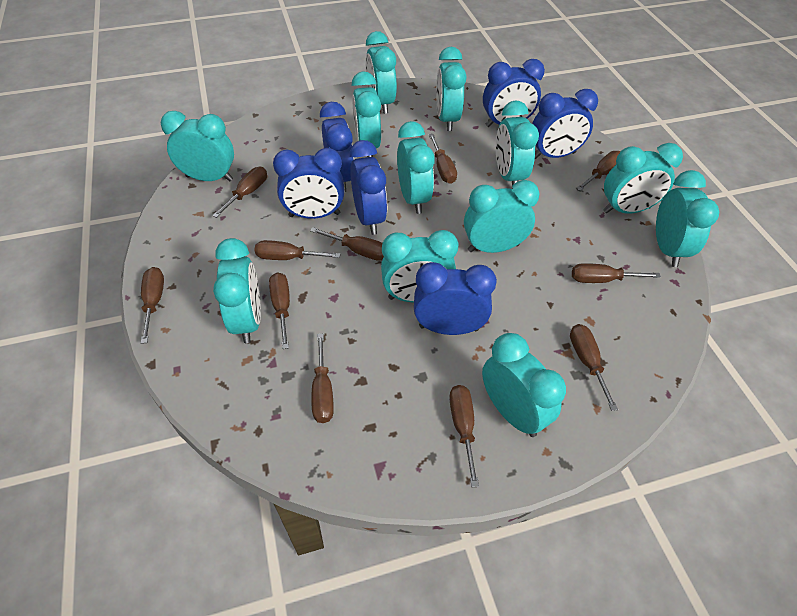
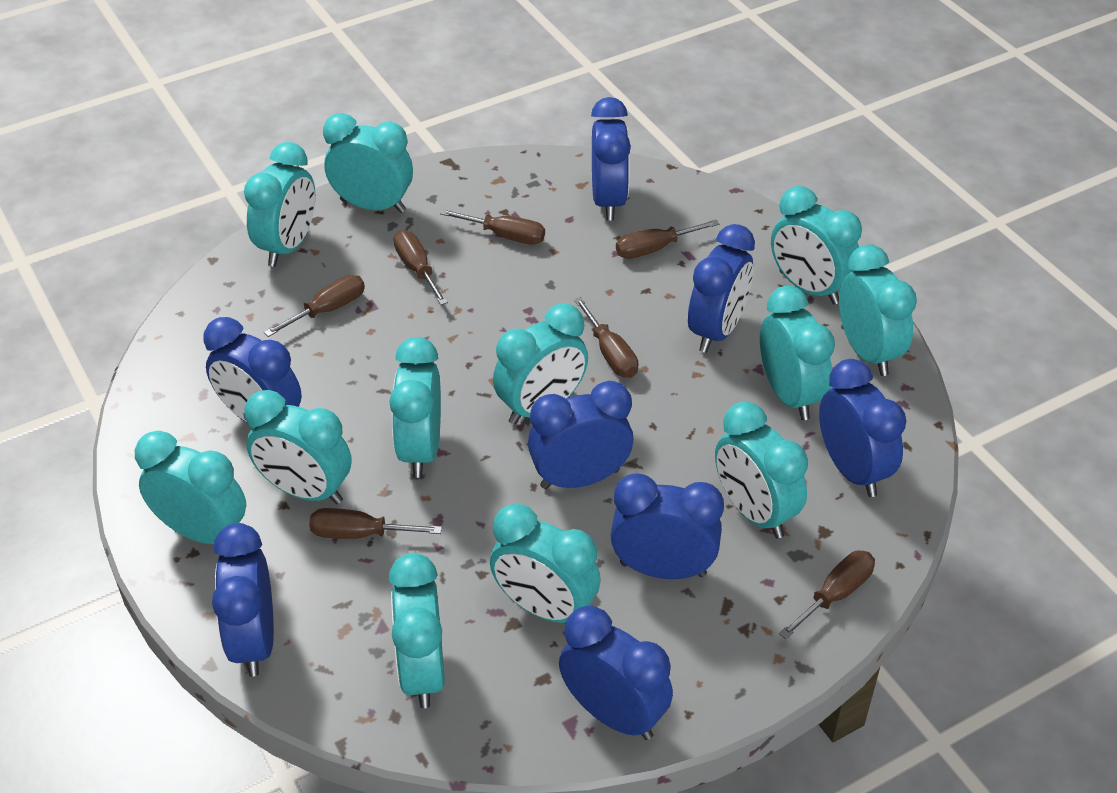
blue clock: [273,148,344,219] [320,102,354,192] [349,140,387,235] [414,262,497,335] [483,59,545,127] [532,89,598,159] = 6 -> [203,317,302,423] [212,523,274,677] [528,381,633,489] [559,606,673,740] [591,97,631,221] [610,473,724,579] [688,224,755,353] [819,359,906,497] = 8
brown screwdriver: [141,267,164,344] [212,167,267,218] [254,240,340,260] [269,272,290,349] [310,227,384,261] [311,334,334,423] [429,134,457,184] [449,385,479,487] [570,324,618,411] [572,263,661,283] [576,151,621,191] = 11 -> [264,275,365,337] [309,508,442,539] [394,230,448,305] [440,209,545,245] [574,297,638,378] [616,220,719,259] [779,550,875,639] = 7

